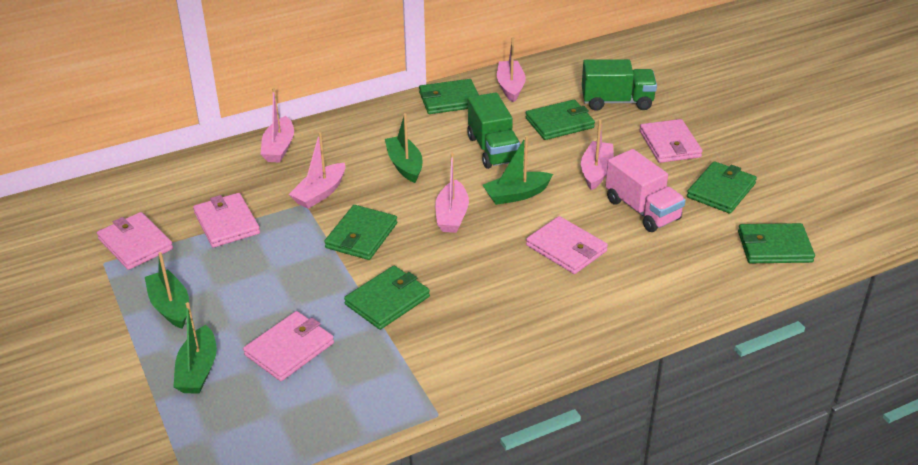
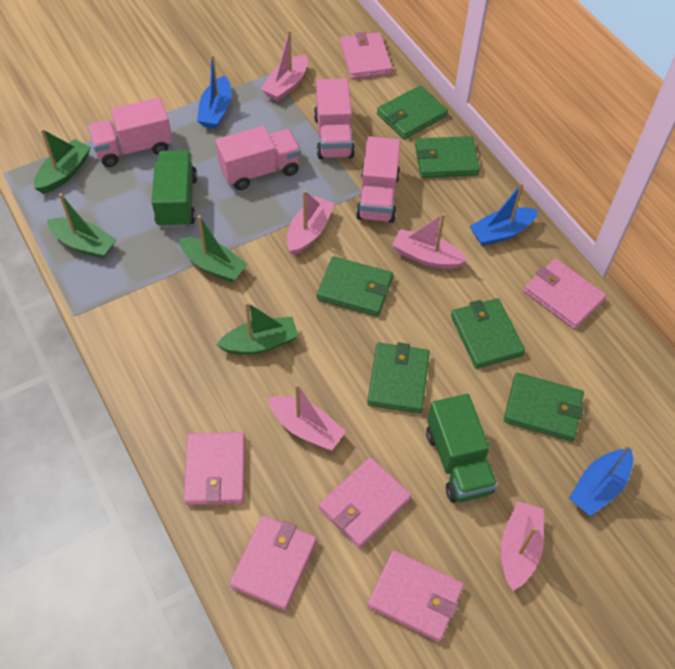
blue boat: none = 0 -> [197,55,232,129] [469,182,538,246] [569,444,633,516] = 3
pink truck: [606,149,686,232] = 1 -> [87,98,173,167] [216,126,301,190] [314,78,355,159] [356,136,400,223] = 4
pink wallet: [97,212,173,270] [193,193,260,248] [243,311,334,381] [526,216,608,274] [640,119,703,163] = 5 -> [184,432,245,505] [229,516,317,611] [319,457,412,548] [340,32,393,79] [367,550,464,642] [524,259,606,329] = 6

